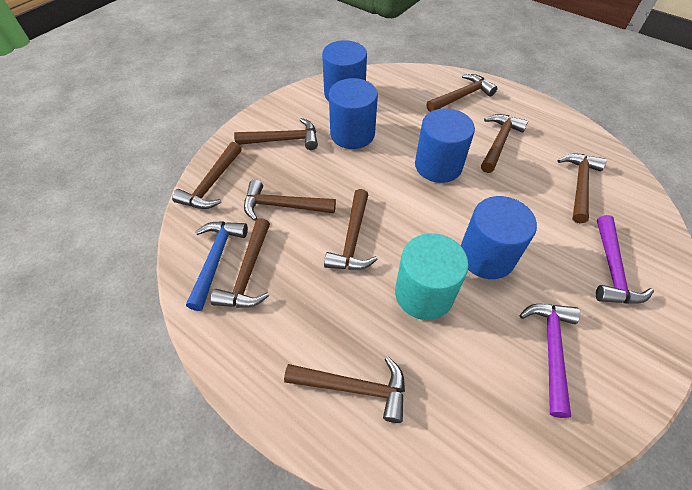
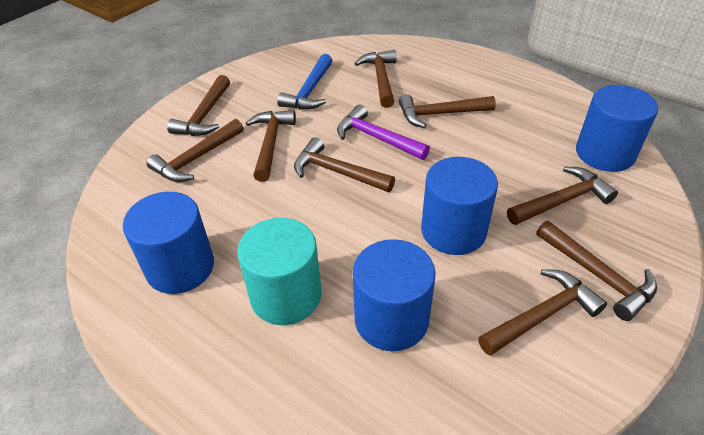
purple hammer: [520,304,580,418] [596,215,654,304] = 2 -> [337,105,430,160] = 1

